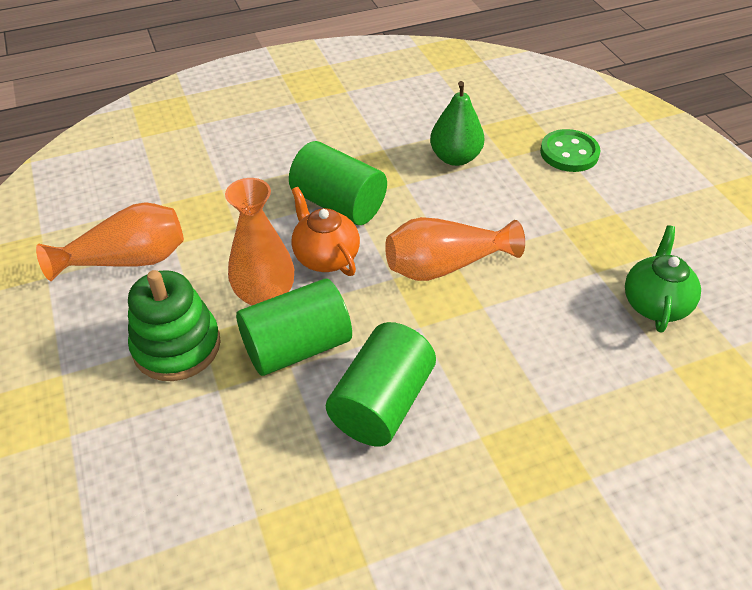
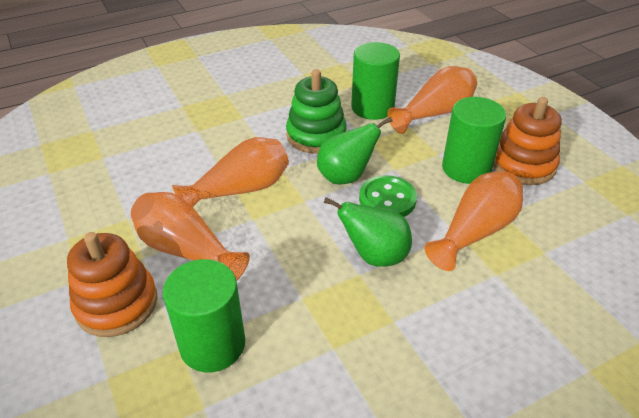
green pear: [430,81,484,166] = 1 -> [317,117,392,184] [324,197,412,267] = 2
green teapot: [625,225,701,333] = 1 -> none = 0
orange stacking toy: none = 0 -> [67,232,158,337] [493,97,561,185] = 2
orange teapot: [291,187,360,276] = 1 -> none = 0
orange vase: [36,202,184,281] [225,178,294,306] [385,217,525,281] = 3 -> [131,192,250,281] [172,137,289,207] [387,66,477,134] [424,171,523,271] = 4

